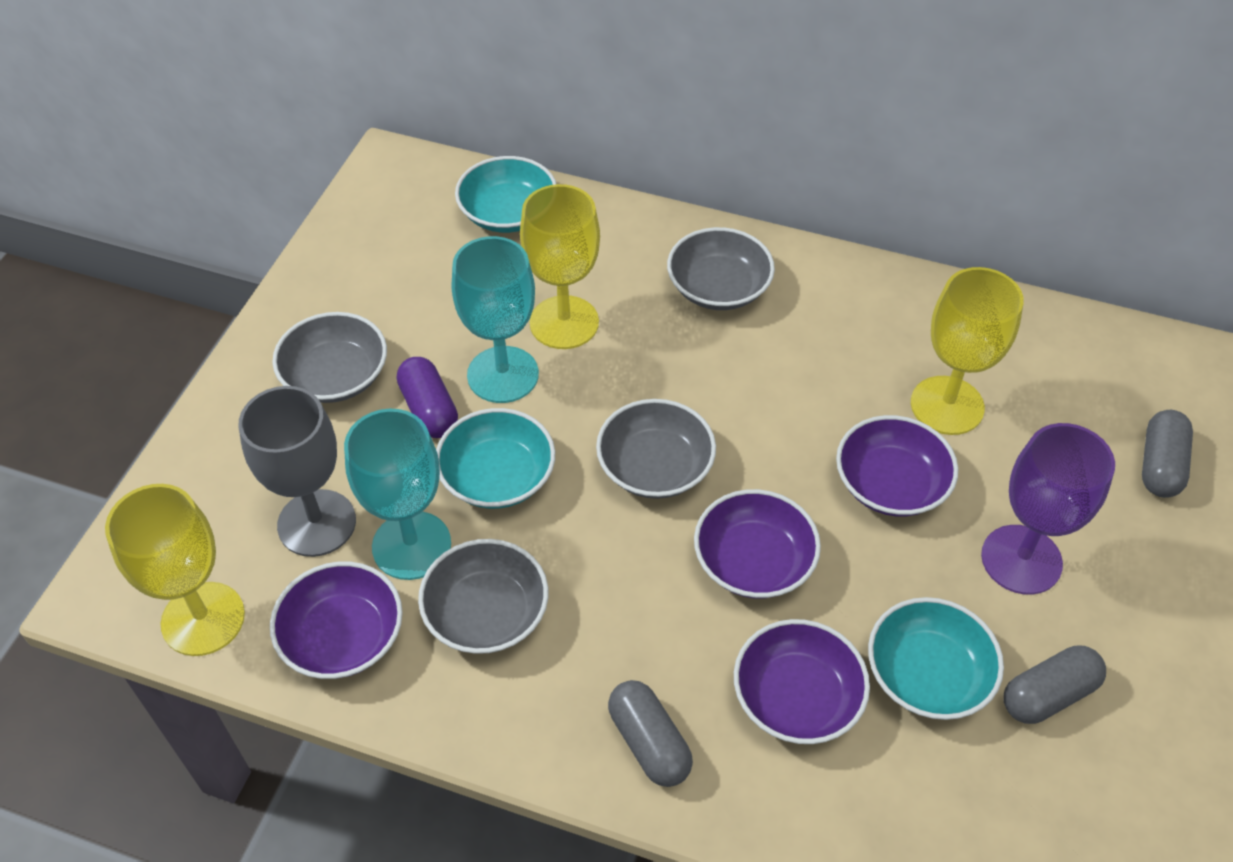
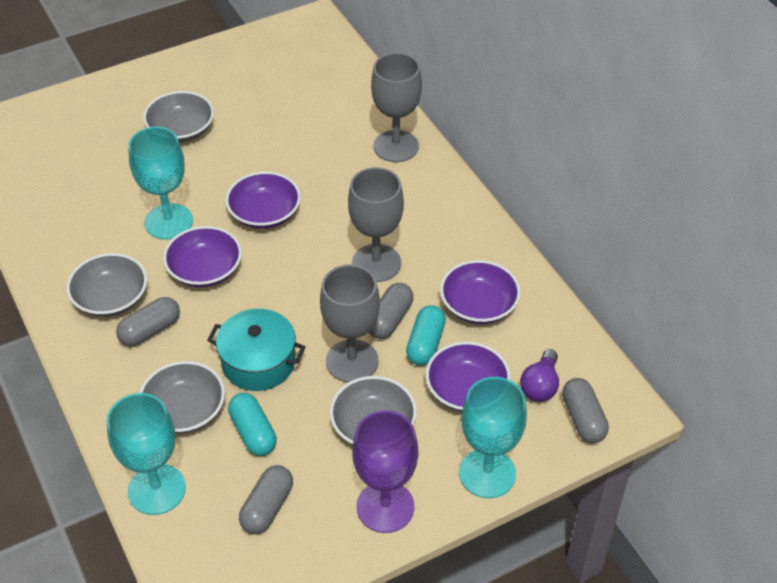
grey capsule: [608,680,693,787] [1003,646,1106,724] [1142,410,1193,498] = 3 -> [116,297,180,346] [239,465,293,534] [369,283,414,339] [562,378,609,443] = 4
grey goblet: [239,386,356,557] = 1 -> [320,264,380,382] [348,167,404,282] [371,53,422,162] = 3
purple capsule: [397,357,458,438] = 1 -> none = 0
purple light bulb: none = 0 -> [520,349,559,402] = 1
turquoise bowl: [436,408,555,509] [455,156,556,233] [868,597,1004,720] = 3 -> none = 0
turquoise capsule: none = 0 -> [228,393,277,456] [406,305,446,366] = 2
turquoise goblet: [344,409,451,580] [452,236,539,403] = 2 -> [107,393,186,515] [128,127,193,240] [459,377,527,498] = 3
turquoise pot: none = 0 -> [207,309,306,391] = 1
yellow goblet: [105,484,245,656] [520,184,600,349] [911,267,1024,435] = 3 -> none = 0

